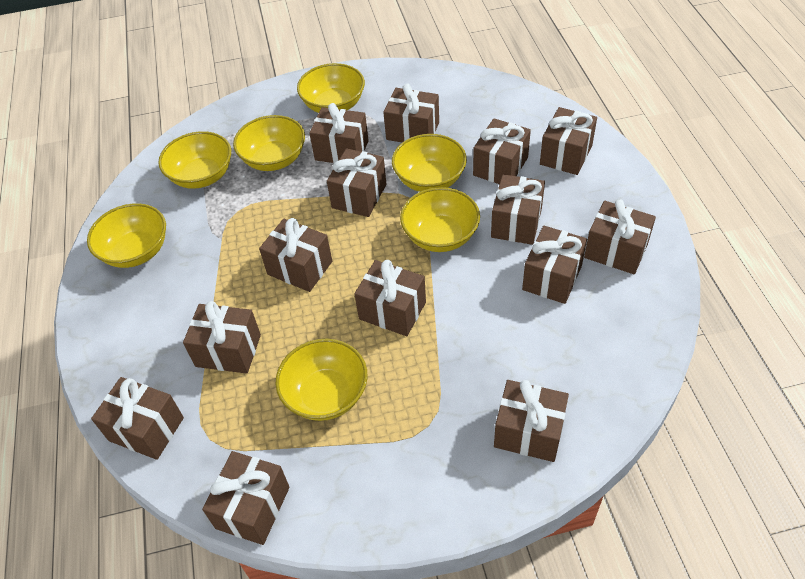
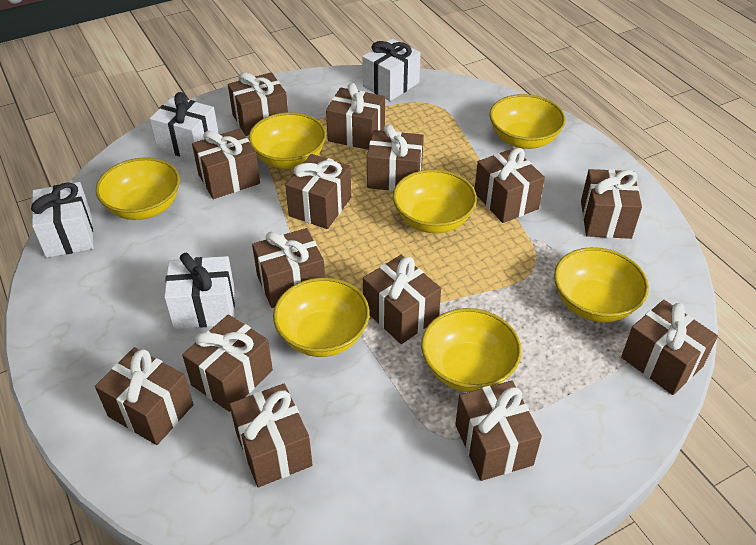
white gift: none = 0 -> [31,182,94,258] [150,92,219,160] [164,253,235,329] [362,39,421,101] = 4

